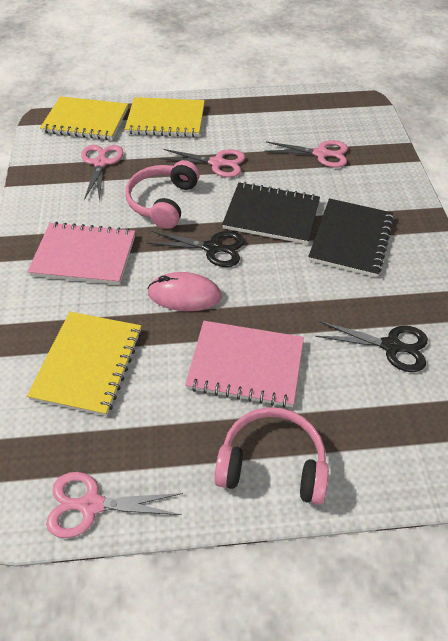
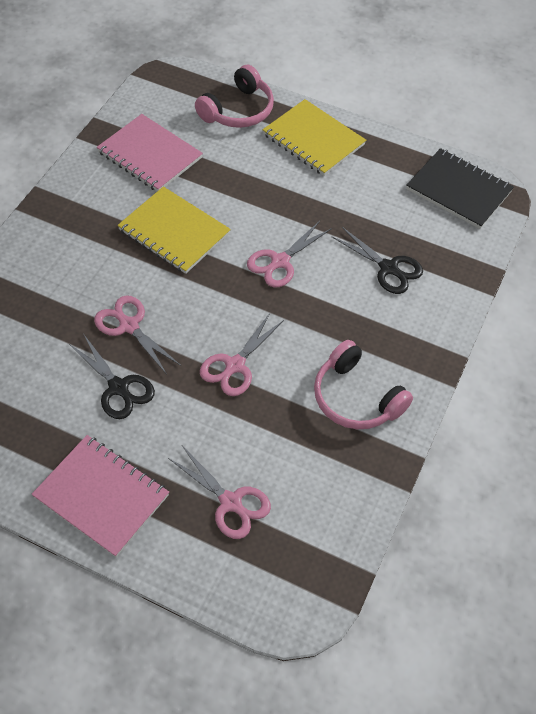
black notebook: [222,182,320,244] [308,198,394,277] = 2 -> [406,148,514,229] = 1
pink mouse: [147,272,221,311] = 1 -> none = 0
yellow notebook: [27,312,142,416] [40,96,128,140] [125,97,205,137] = 3 -> [117,186,231,274] [263,99,366,176] = 2

